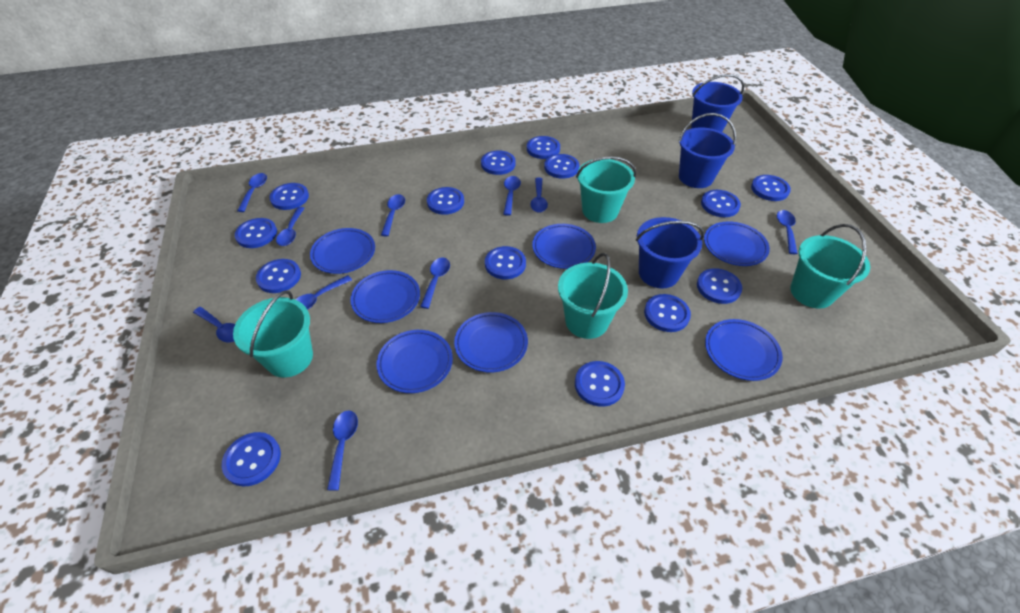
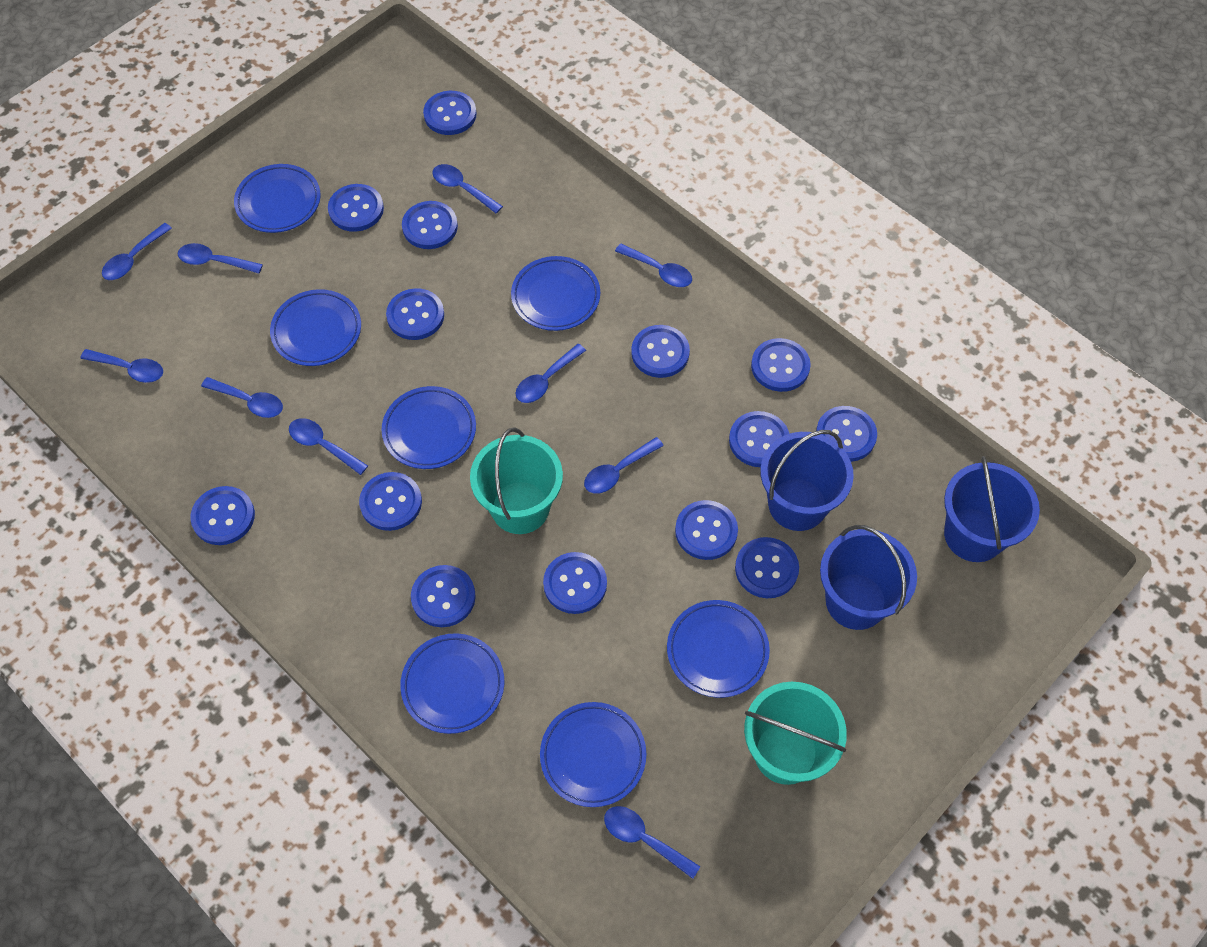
turquoise bucket: [233,290,313,377] [558,253,628,339] [576,156,636,223] [790,224,870,309] = 4 -> [470,428,563,534] [744,682,847,785] = 2

